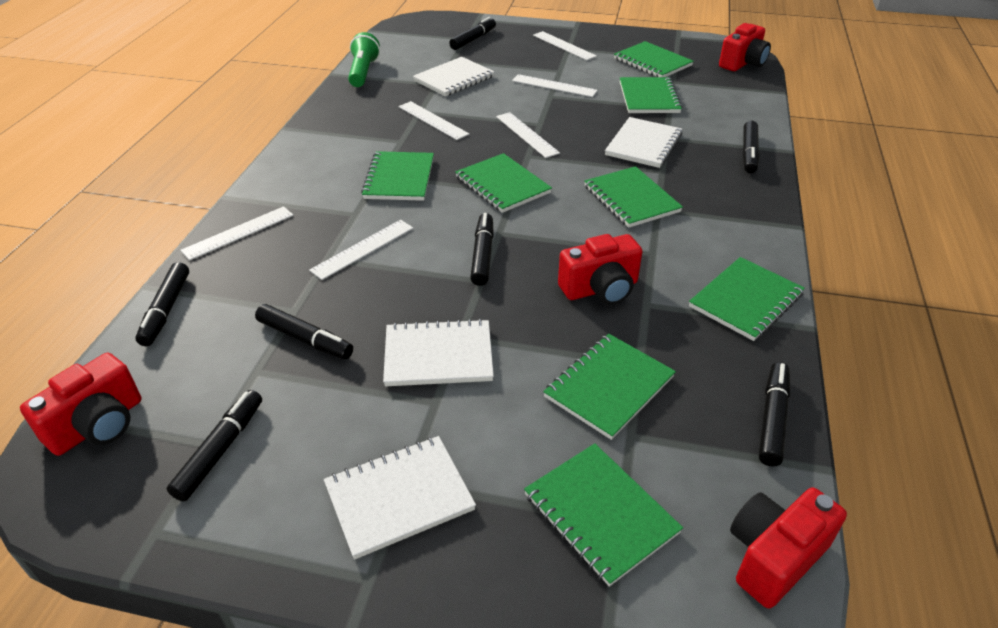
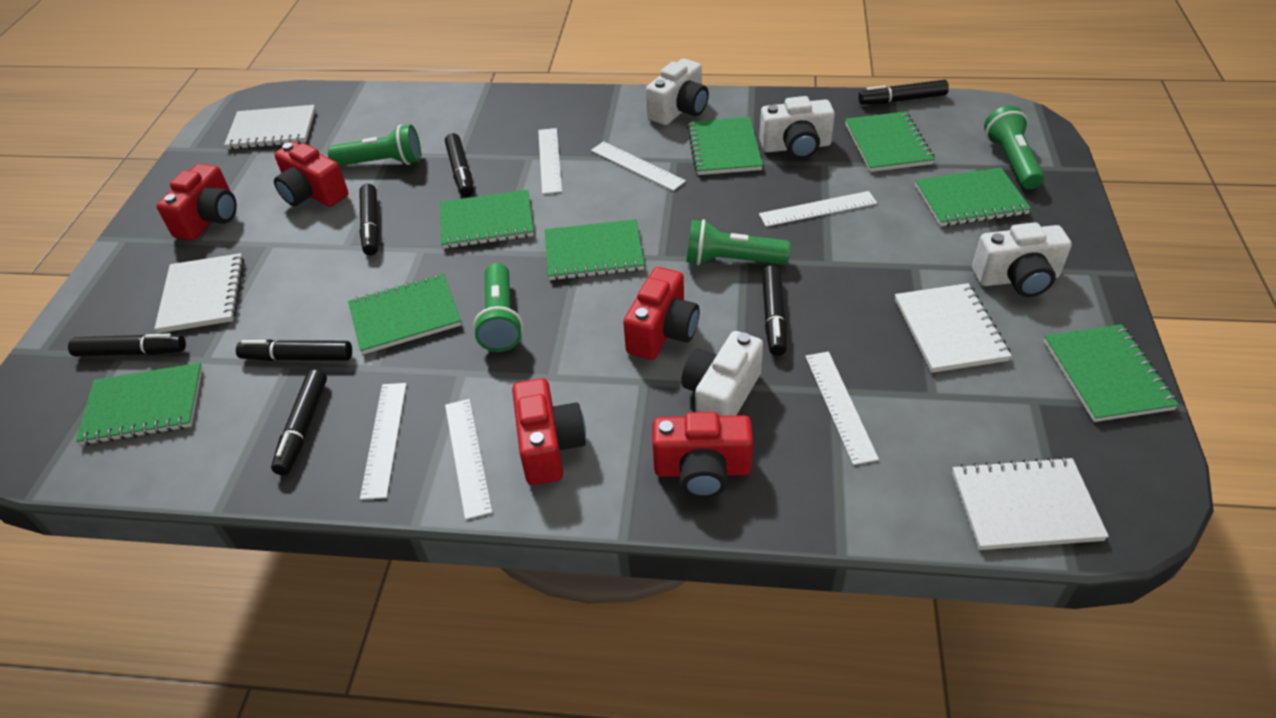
green flashlight: [348,32,380,87] = 1 -> [328,125,421,166] [473,263,523,352] [686,219,790,265] [984,106,1044,189] = 4
red camera: [20,353,141,456] [558,234,643,305] [719,23,771,71] [730,487,847,608] = 4 -> [156,163,237,240] [274,142,348,207] [512,378,586,485] [623,267,700,360] [652,412,753,498] = 5
white camera: none = 0 -> [646,59,709,125] [681,331,763,416] [759,96,835,159] [972,222,1072,297] = 4

